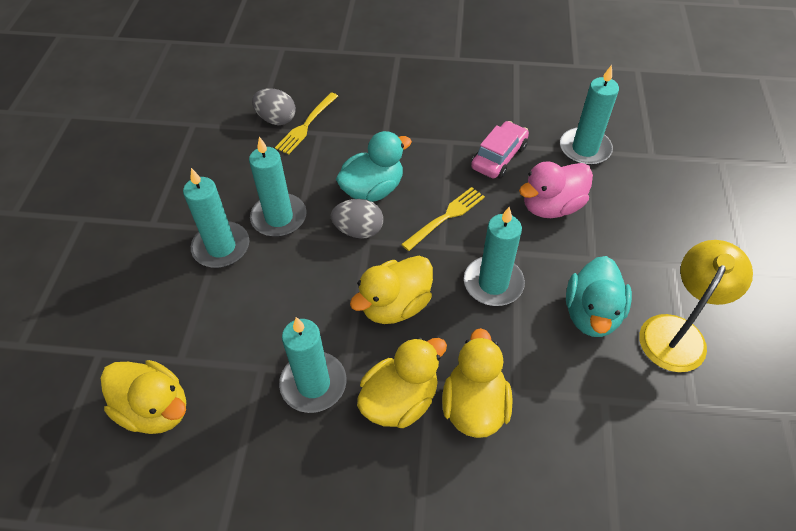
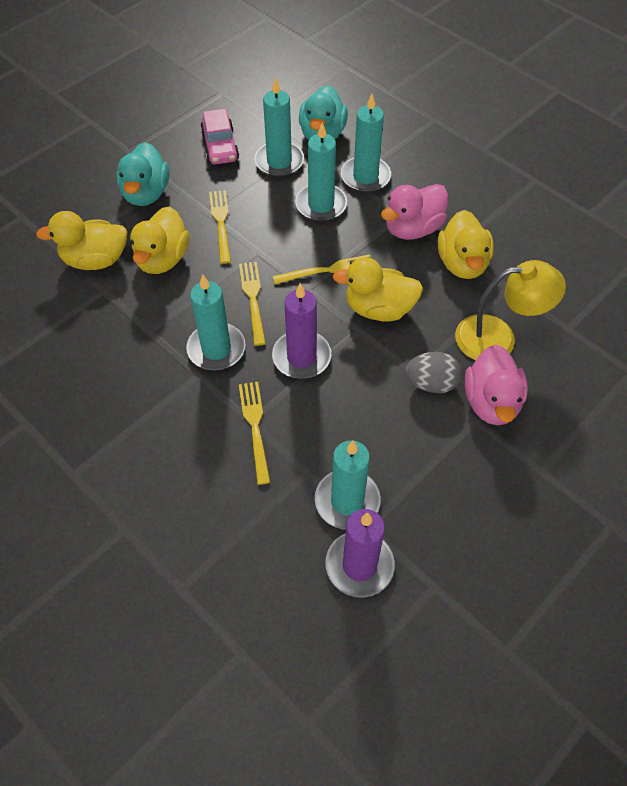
grey egg: [252,88,296,125] [331,199,383,239] = 2 -> [406,352,462,393] = 1
pink duck: [519,162,593,218] = 1 -> [381,184,448,240] [465,345,528,425] = 2
purple candle: none = 0 -> [272,283,331,379] [325,509,395,598] = 2
yellow fork: [275,92,338,155] [401,187,485,251] = 2 -> [209,190,231,264] [239,262,266,346] [239,382,270,485] [273,254,370,284] = 4

